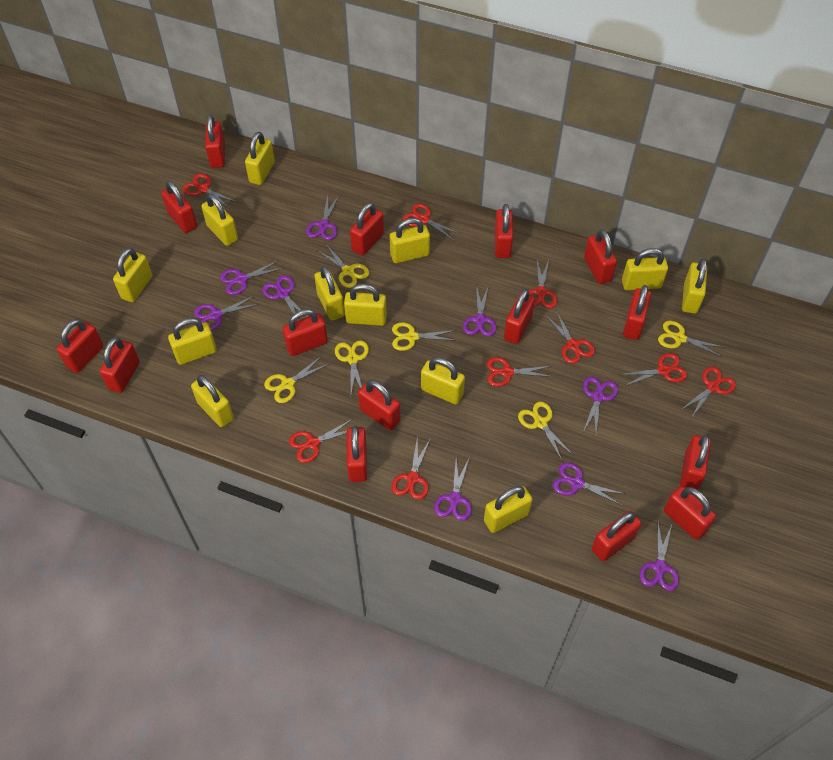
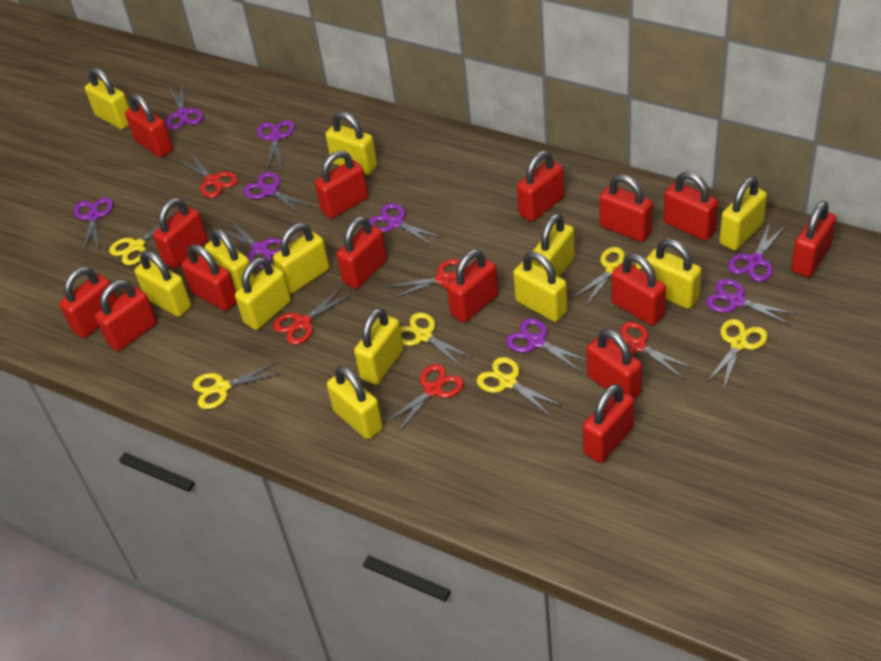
red scissors: [183,173,237,209] [289,419,352,463] [392,438,431,500] [403,203,461,240] [486,357,553,387] [529,260,557,309] [546,310,595,364] [619,353,687,386] [681,367,736,418] = 9 -> [178,153,238,198] [273,287,352,345] [385,364,464,432] [386,259,460,299] [609,322,694,378] = 5

